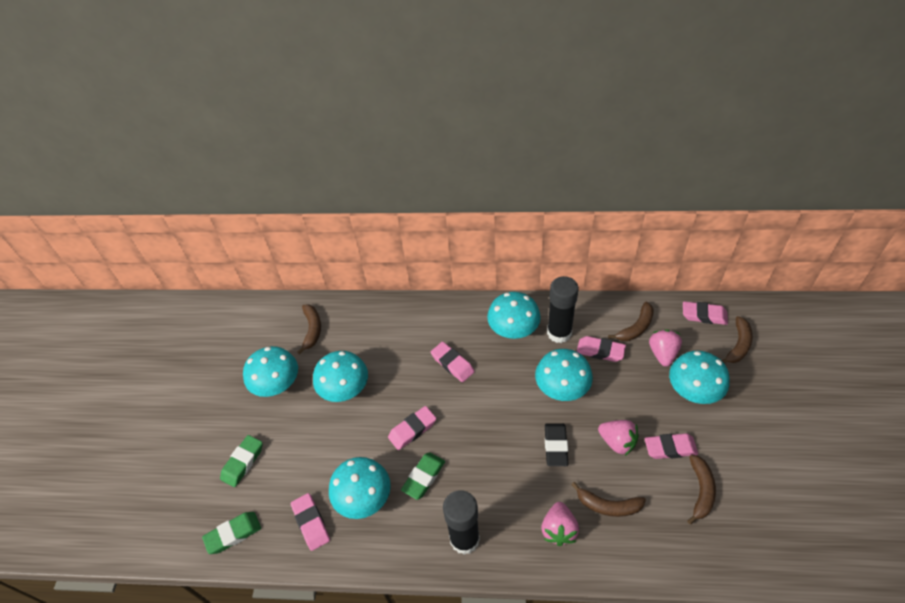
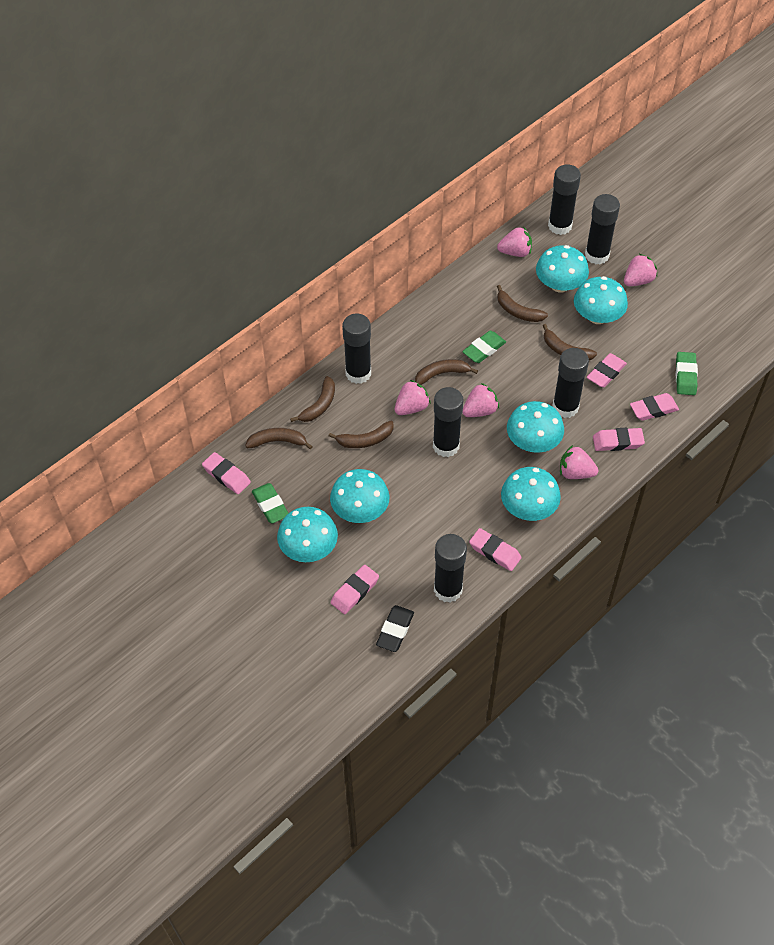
black glue stick: [443,490,480,555] [547,276,579,343] = 2 -> [342,314,371,384] [433,387,464,457] [434,534,467,603] [548,165,581,235] [552,348,589,418] [585,194,620,265] = 6
brown banana: [297,304,321,354] [571,482,646,517] [608,302,654,341] [687,454,716,524] [721,316,753,363] = 5 -> [245,428,313,449] [290,376,335,422] [329,421,393,448] [415,359,478,385] [497,285,548,322] [543,324,597,360] = 6
pink strawberry: [541,502,579,546] [598,420,639,456] [649,330,682,367] = 3 -> [395,380,431,415] [463,383,499,417] [497,227,532,257] [560,445,598,479] [624,254,657,286] = 5

